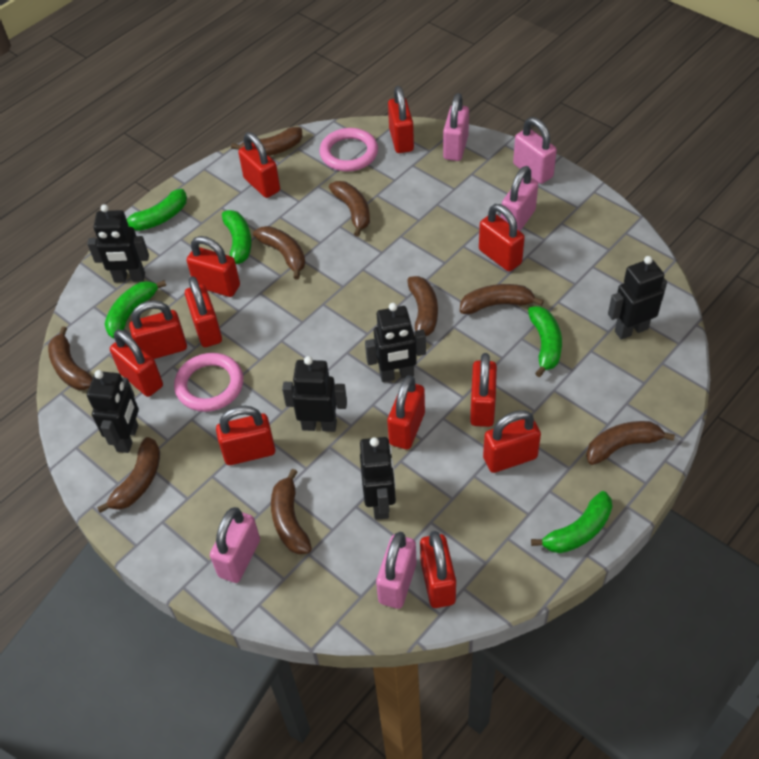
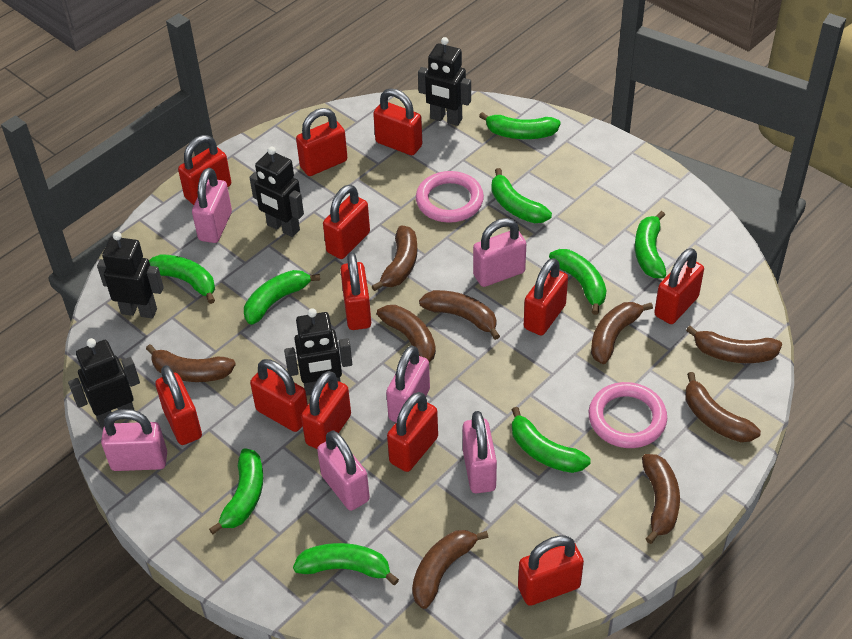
black robot: [87,204,149,282] [87,370,139,453] [282,356,347,432] [360,437,396,520] [365,303,426,382] [608,256,667,340] = 6 -> [68,338,140,428] [97,232,164,318] [249,147,304,237] [284,308,352,395] [418,37,471,126] = 5
green banana: [105,280,166,338] [127,189,187,231] [222,210,252,264] [528,306,562,377] [531,491,612,553] = 5 -> [149,254,215,304] [209,448,263,534] [244,270,320,325] [293,543,399,585] [479,112,561,139] [491,168,552,223] [512,407,591,473] [549,249,606,315] [635,211,666,278] = 9
pink padlock: [210,507,260,583] [376,532,417,609] [443,93,469,161] [501,166,538,231] [513,117,557,184] = 5 -> [101,409,167,471] [192,168,232,243] [317,431,370,511] [386,345,430,422] [463,411,497,494] [473,218,526,287] = 6

